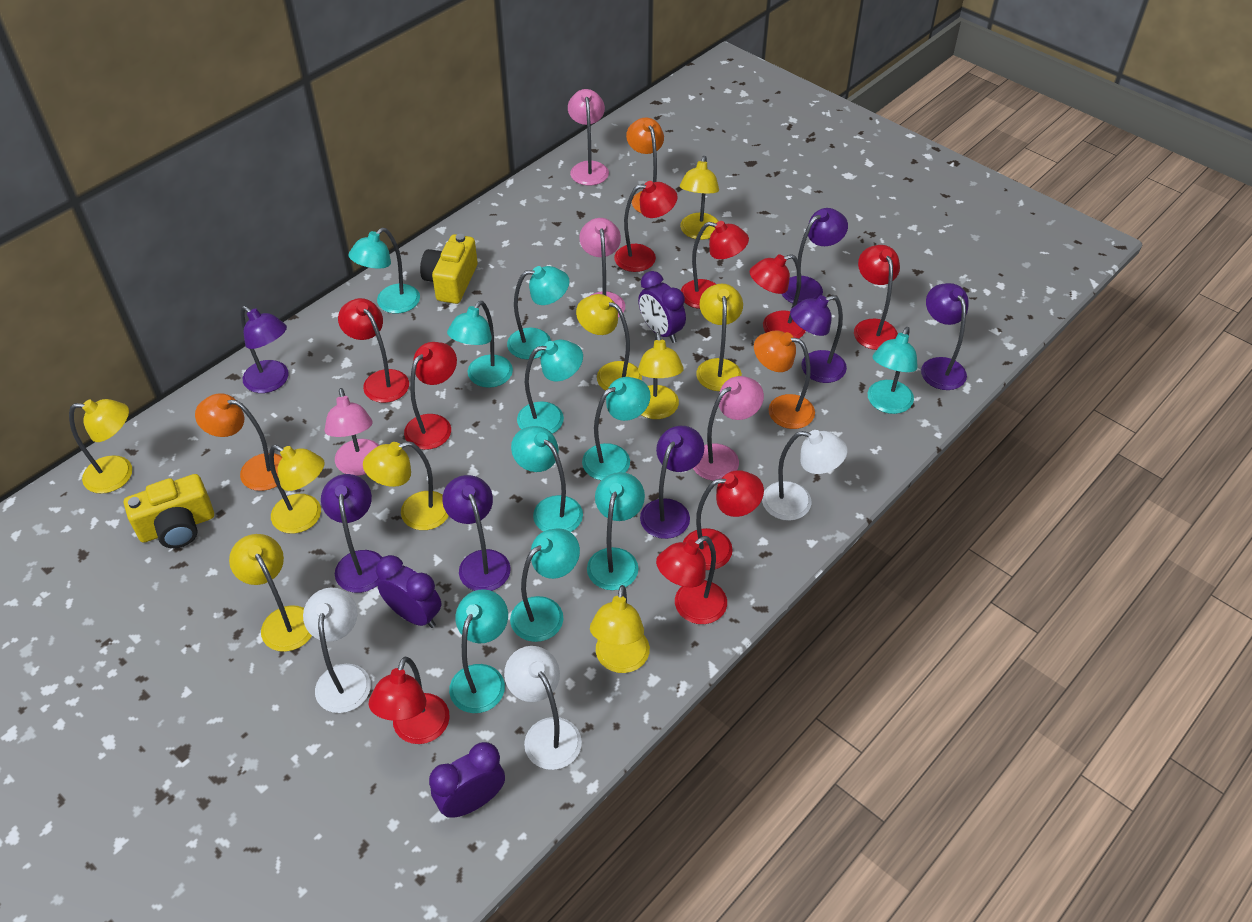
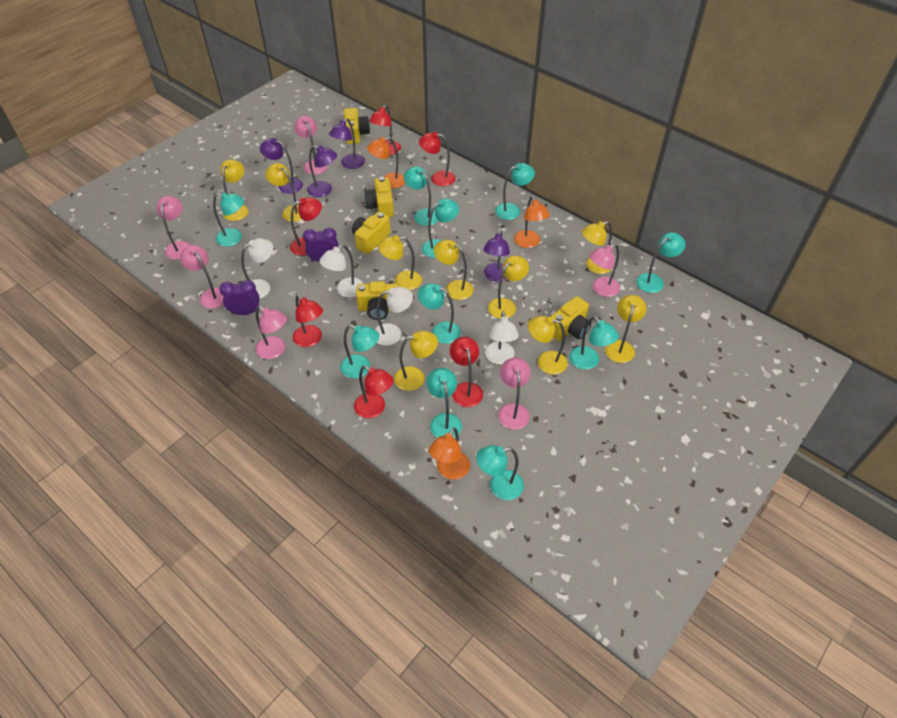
pink lamp: [324,388,379,476] [568,89,609,186] [579,218,625,318] [693,376,764,481] = 4 -> [157,196,191,260] [180,245,223,309] [256,306,287,359] [294,116,327,175] [498,358,531,430] [589,244,620,297] = 6
purple clock: [376,555,442,628] [429,742,505,818] [638,271,686,343] = 3 -> [219,280,260,315] [303,228,338,262] = 2
purple lamp: [240,306,289,393] [321,474,383,593] [442,475,511,591] [640,426,704,539] [782,208,848,304] [790,295,847,383] [921,283,969,390] = 7 -> [260,138,303,194] [307,145,337,197] [329,118,365,169] [483,230,510,282] = 4
red lamp: [338,298,409,403] [369,657,450,744] [404,342,457,450] [614,181,678,272] [656,536,727,624] [681,221,749,309] [683,470,764,570] [750,254,806,338] [854,245,900,350] = 9 -> [290,197,322,256] [293,294,323,347] [354,365,394,419] [369,104,401,155] [419,132,455,186] [450,337,483,407] = 6
white lamp: [303,588,371,713] [504,646,582,770] [762,430,847,521] = 3 -> [241,238,273,299] [319,245,364,298] [374,287,413,346] [485,311,519,364] = 4
yellow camera: [124,474,214,548] [420,234,478,304] = 2 -> [344,108,370,144] [352,212,391,254] [356,281,399,320] [364,177,394,217] [551,296,591,341] = 5

